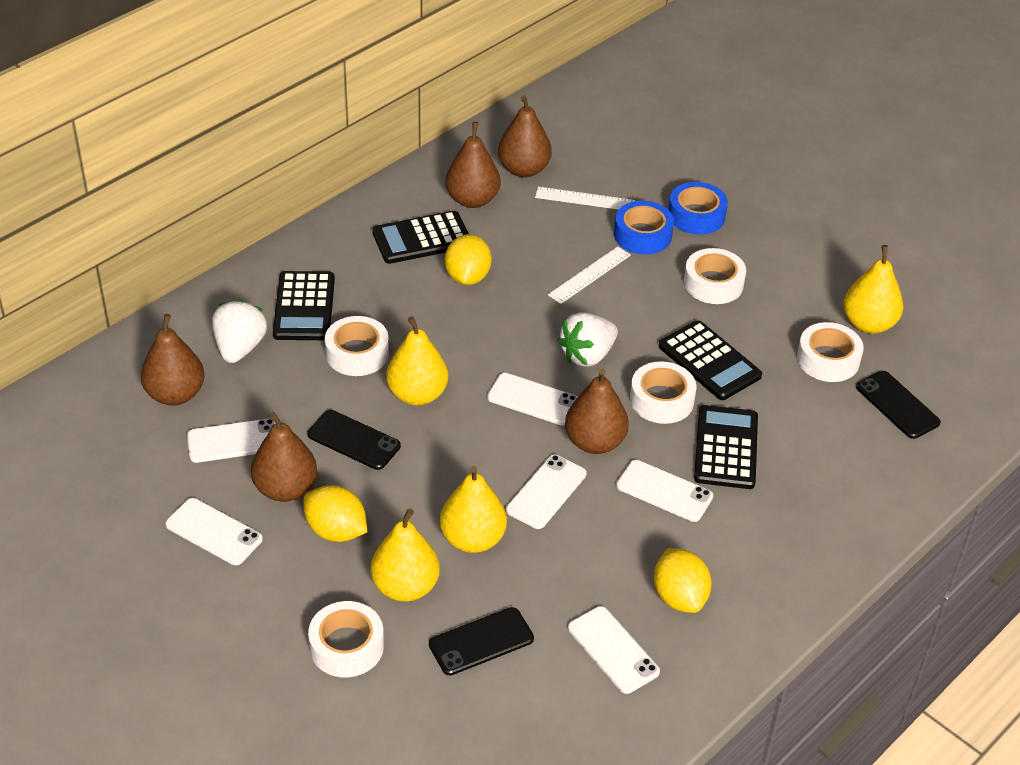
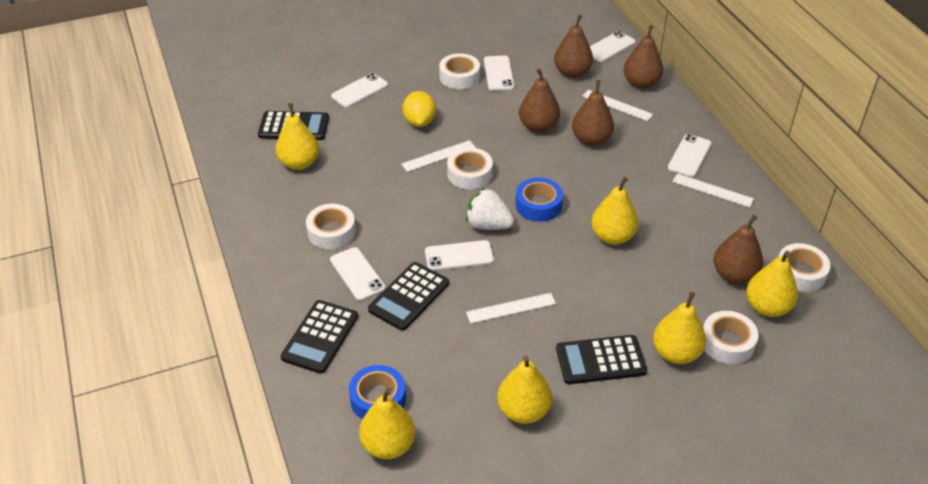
black phone: [307,410,401,470] [429,607,534,676] [856,371,941,439] = 3 -> none = 0
white ruler: [535,187,636,210] [548,246,631,304] = 2 -> [401,140,476,172] [466,293,556,324] [582,90,653,121] [672,173,754,207] = 4
white strawberry: [212,299,267,363] [557,312,618,367] = 2 -> [466,188,514,230] = 1
yellow lemon: [303,485,367,542] [445,234,492,285] [654,548,711,613] = 3 -> [402,91,436,127] = 1
yellow pear: [371,508,440,602] [386,316,448,406] [440,466,507,553] [843,245,903,334] = 4 -> [276,103,319,170] [359,388,416,459] [497,356,552,424] [591,177,639,245] [653,292,706,364] [746,251,798,317] = 6

